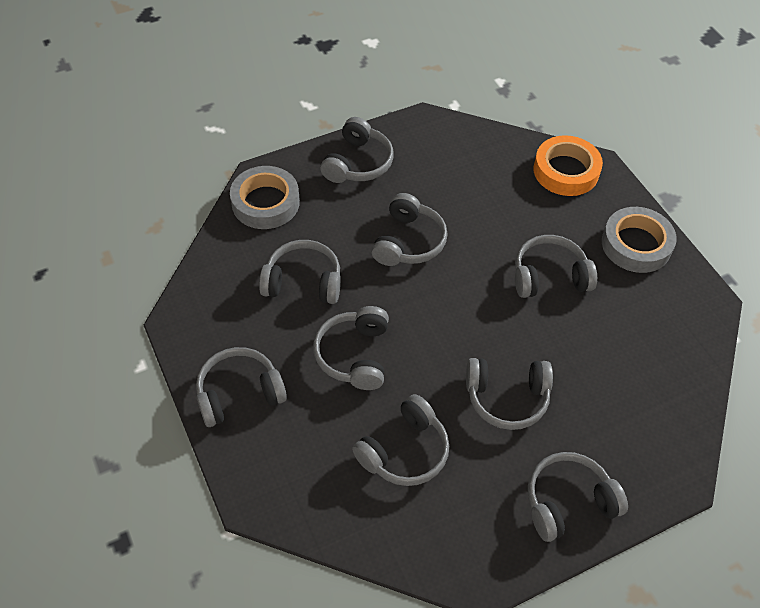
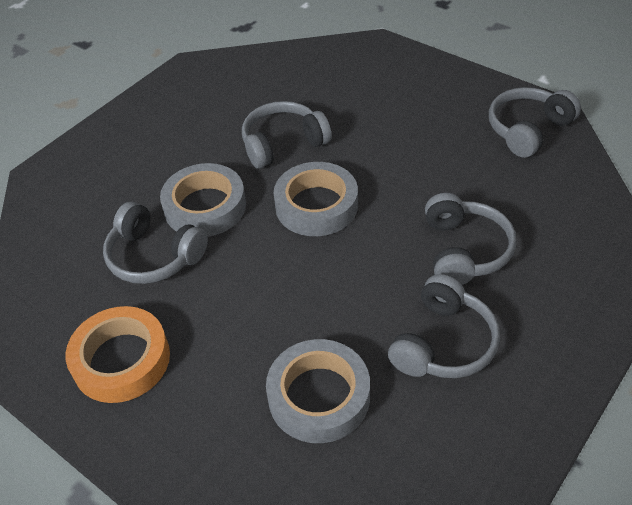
grey headphones: [196,347,287,427] [259,240,341,304] [313,306,389,390] [320,117,394,183] [352,394,449,486] [372,193,448,266] [466,358,553,430] [515,235,597,298] [528,452,628,542] = 9 -> [103,202,208,284] [242,101,332,169] [388,274,500,378] [425,193,516,285] [489,87,581,158] = 5
grey tape: [230,166,300,229] [602,207,677,273] = 2 -> [160,163,246,237] [266,339,370,443] [274,162,358,236] = 3

